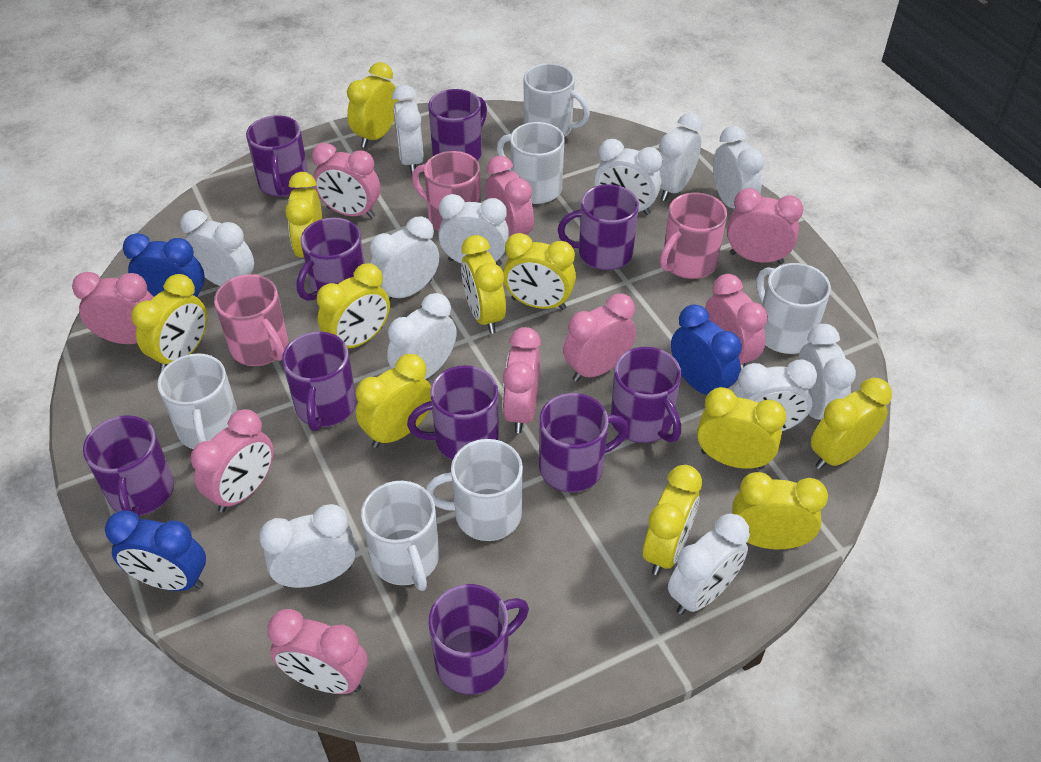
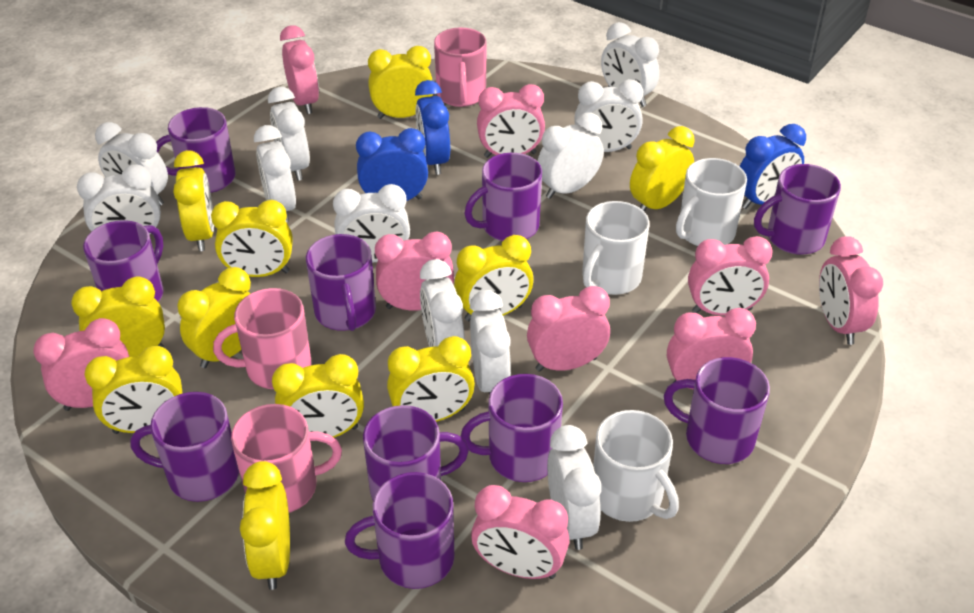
white clock: [180,210,254,286] [259,504,356,588] [370,216,439,301] [387,293,457,379] [392,85,424,175] [438,194,509,266] [594,139,662,215] [659,113,703,201] [668,514,750,615] [713,126,764,209] [732,359,817,431] [798,324,856,421] = 12 -> [77,164,161,235] [95,122,168,206] [254,125,296,222] [268,87,310,181] [333,184,410,262] [420,259,465,347] [470,290,511,395] [538,112,604,199] [547,425,601,550] [574,79,643,152] [601,22,660,107] = 11
white mug: [158,353,238,449] [361,481,439,591] [426,439,523,541] [497,122,564,204] [524,63,590,137] [756,263,831,354] = 6 -> [582,201,649,295] [593,410,679,522] [676,158,747,246] = 3

